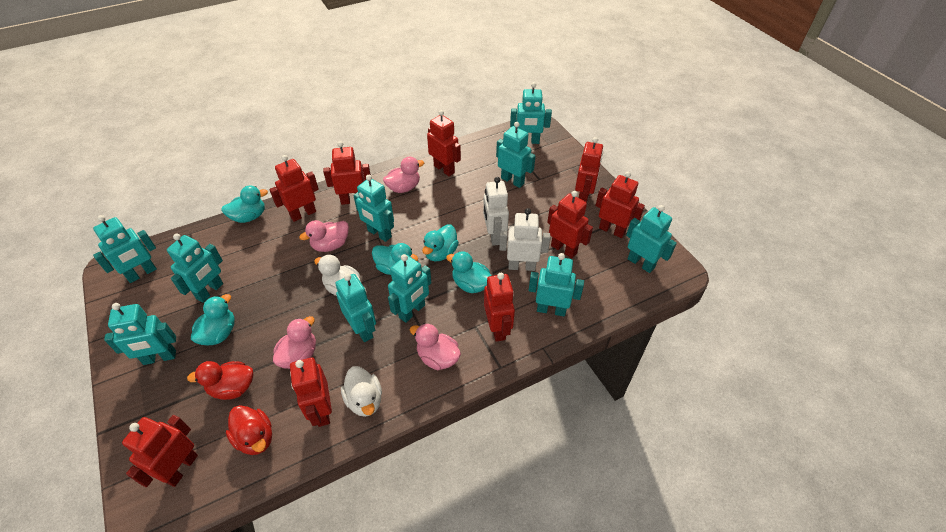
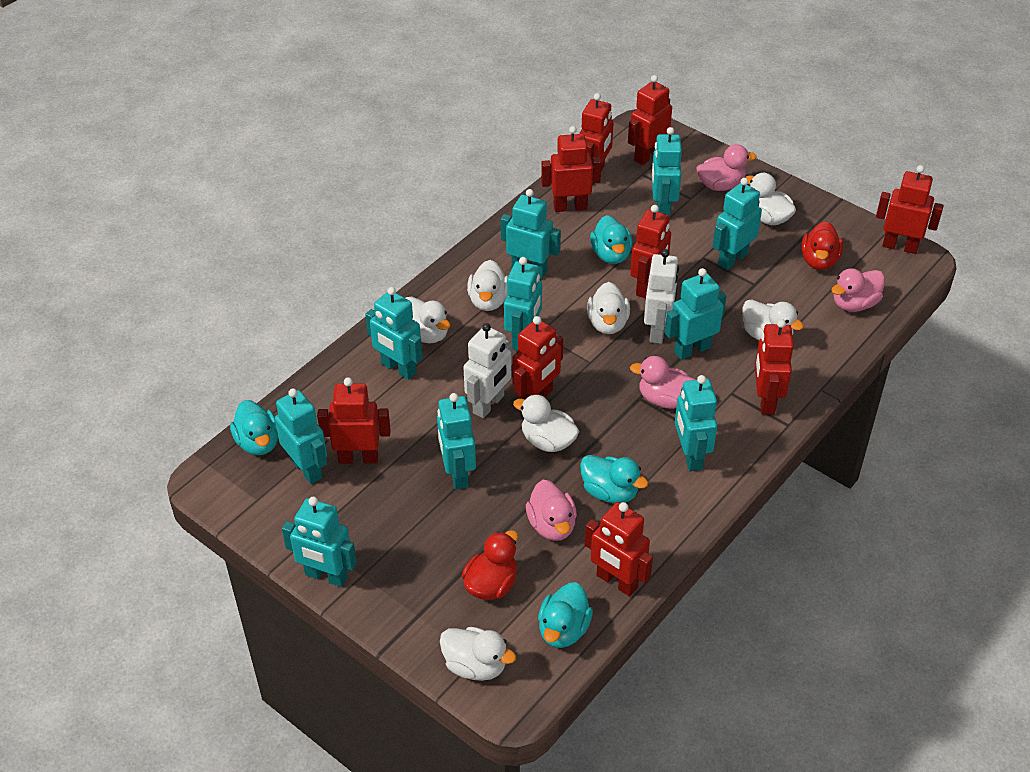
turquoise duck: [191,294,235,345] [221,186,268,223] [372,243,418,275] [422,225,459,261] [446,251,492,293] = 5 -> [230,400,278,455] [538,582,593,648] [580,455,648,504] [590,215,632,264] = 4
white duck: [314,255,361,296] [341,366,382,417] = 2 -> [406,297,450,343] [440,627,516,681] [467,260,508,311] [513,395,579,452] [587,282,630,334] [742,299,804,340] [745,173,796,225] = 7

